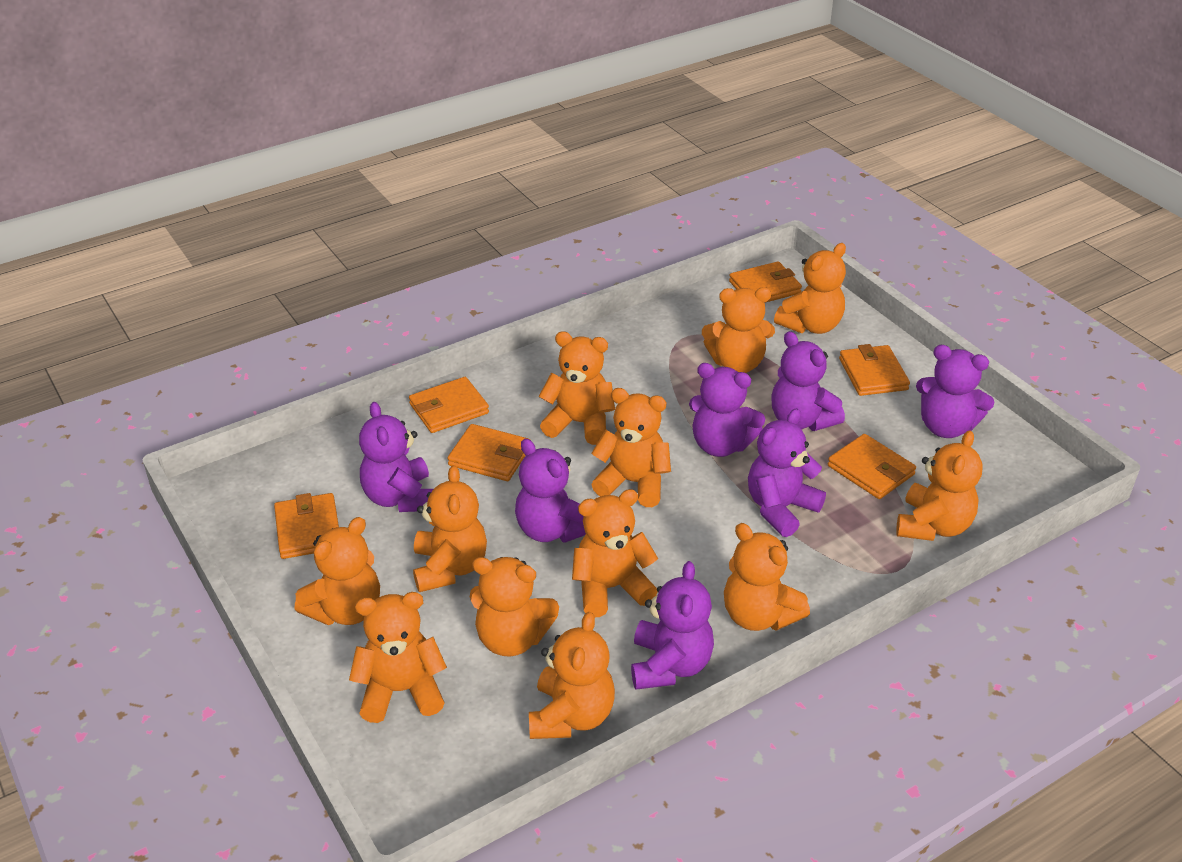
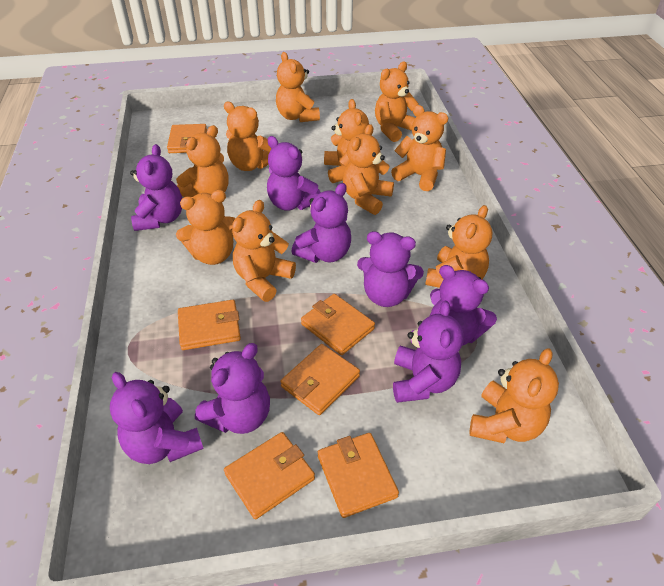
orange teddy bear: [295,517,380,625] [349,592,447,723] [413,465,487,592] [470,557,559,657] [529,612,615,739] [539,331,615,445] [572,489,658,617] [591,388,671,507] [702,287,775,373] [724,523,810,631] [774,243,846,334] [896,430,983,541] = 12 -> [176,125,229,197] [176,190,236,265] [224,102,272,171] [232,200,296,302] [276,52,320,122] [324,99,369,183] [343,124,394,215] [375,62,419,142] [391,105,448,191] [425,205,492,288] [469,348,559,443] = 11
purple teddy bear: [359,402,433,512] [515,438,586,543] [631,561,714,690] [689,363,765,457] [748,408,826,537] [772,331,845,431] [916,345,995,438] = 7 -> [110,372,204,464] [130,144,182,231] [195,343,270,434] [267,136,321,211] [292,183,351,263] [357,231,424,307] [393,301,464,403] [430,265,497,346] = 8

